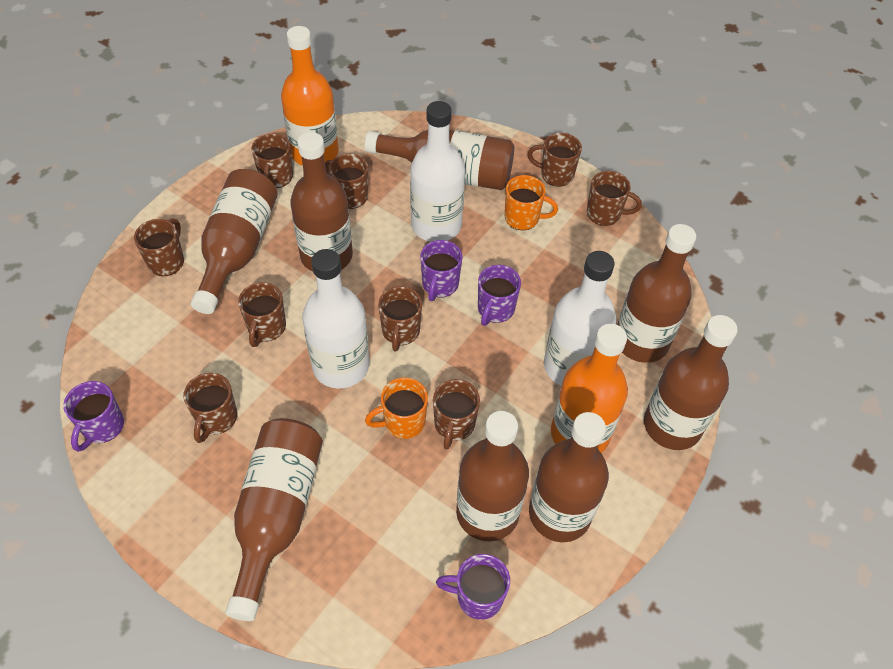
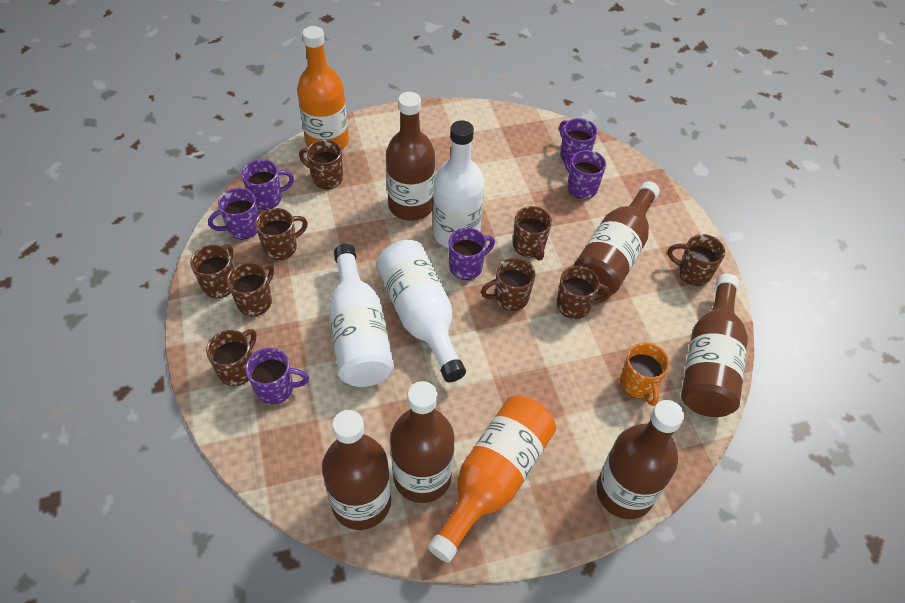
brown bottle: [191,169,278,314] [226,418,323,621] [290,132,353,272] [365,130,514,190] [456,411,529,541] [529,412,609,542] [618,224,696,363] [644,315,738,450] = 8 -> [322,410,391,530] [386,92,435,221] [390,381,455,503] [574,181,660,295] [596,400,684,519] [681,274,748,417] = 6
orange mug: [365,377,428,439] [505,175,558,230] = 2 -> [620,343,669,406] = 1
purple mug: [63,381,124,452] [420,240,462,301] [436,554,510,620] [478,265,521,326] = 4 -> [208,188,259,239] [241,159,294,210] [245,348,309,404] [449,228,495,280] [559,118,598,165] [564,150,606,199] = 6

